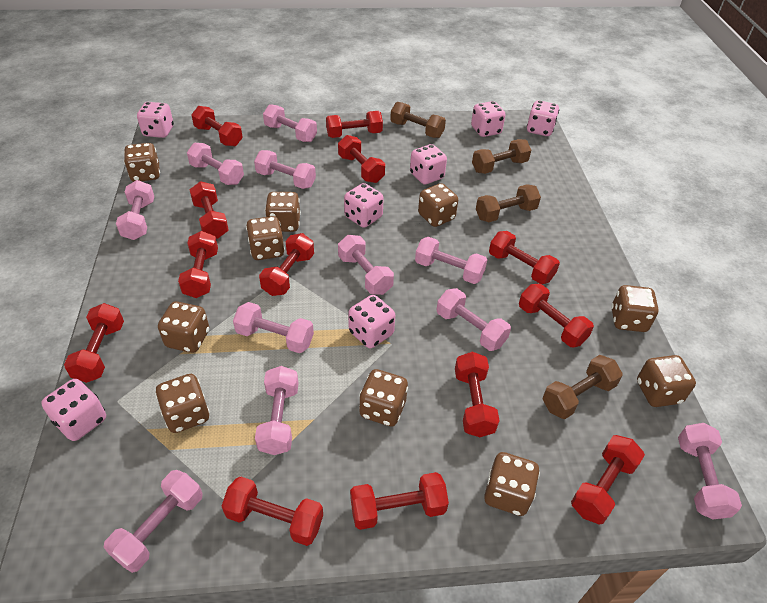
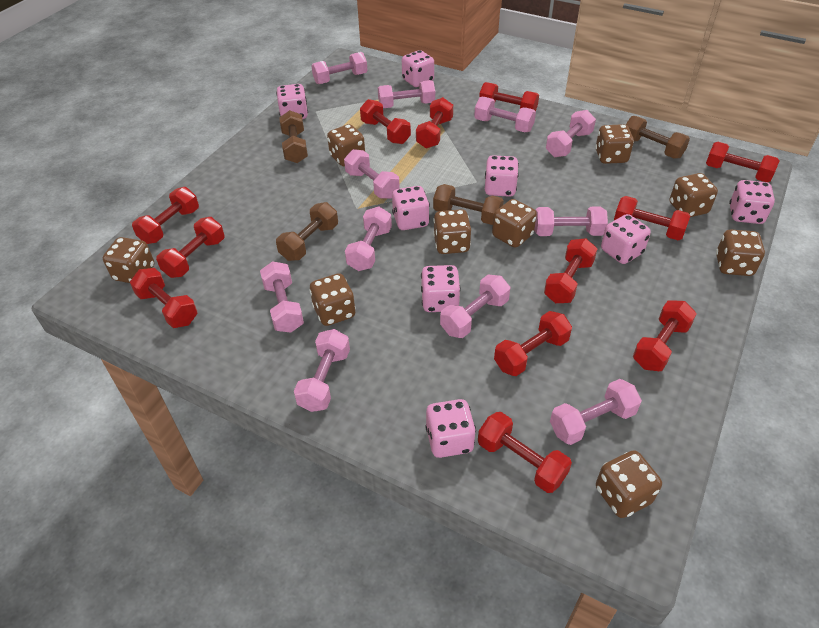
brown dice: [124,143,160,182] [155,374,210,433] [158,301,209,353] [246,216,285,260] [265,192,301,232] [359,369,408,426] [418,183,458,227] [484,452,540,516] [611,285,659,332] [637,355,696,407] = 10 -> [103,237,154,283] [309,273,356,326] [327,124,365,166] [433,209,471,254] [492,199,537,248] [595,124,634,164] [596,450,662,518] [670,173,718,217] [716,229,765,276] = 9
pink dice: [41,379,106,441] [137,102,174,138] [344,183,384,228] [348,295,395,348] [410,144,447,185] [471,101,506,137] [527,100,559,136] = 7 -> [276,84,308,119] [392,186,430,230] [402,50,434,87] [421,265,461,312] [425,399,476,458] [485,155,519,197] [601,214,651,264] [729,180,775,224] = 8
red dumbbell: [64,303,124,383] [178,231,218,298] [189,181,229,239] [191,106,243,146] [222,477,323,546] [259,233,314,296] [326,111,383,138] [338,135,385,183] [350,472,449,530] [455,352,500,437] [489,231,560,284] [519,284,594,347] [571,435,645,525] = 13 -> [130,268,198,328] [132,187,199,244] [156,217,225,278] [360,99,411,144] [416,97,453,148] [478,412,572,493] [479,82,539,111] [494,311,572,376] [544,238,597,303] [614,196,690,240] [633,300,696,371] [706,142,780,182] = 12

